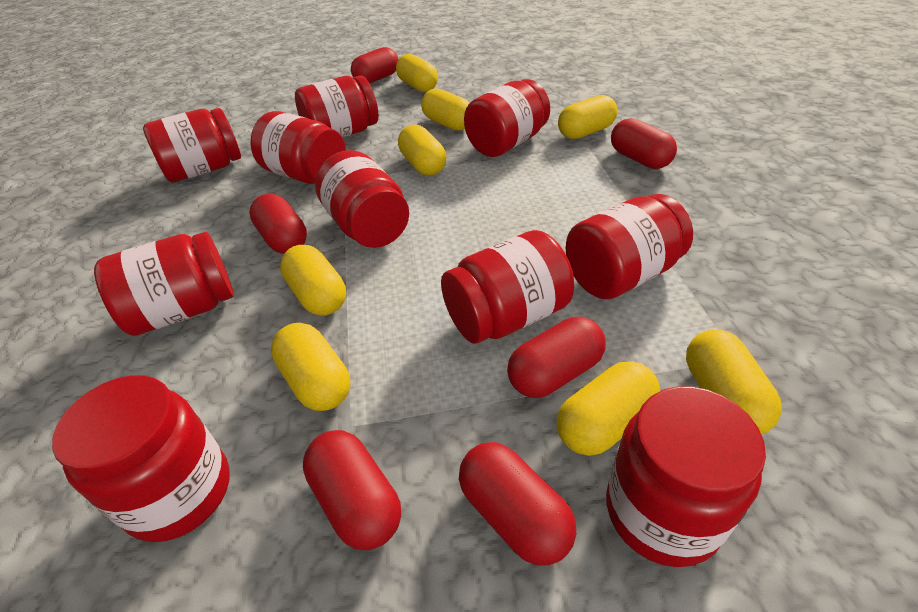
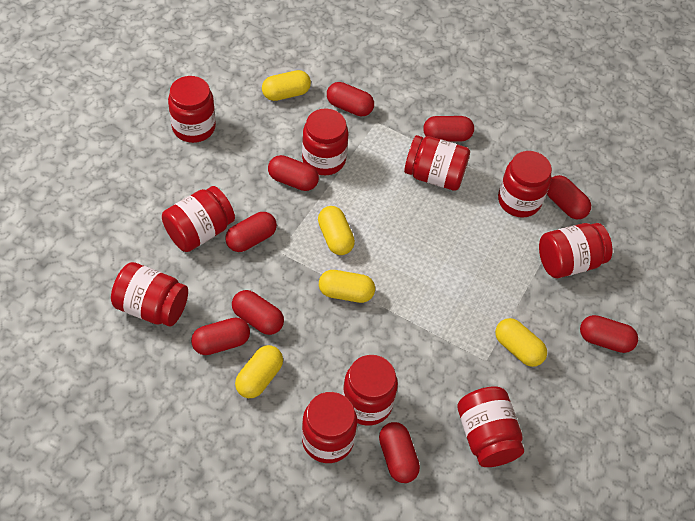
red capsule: [249,194,307,254] [303,430,401,550] [351,47,398,84] [459,442,576,565] [507,317,606,398] [611,118,677,169] = 6 -> [191,318,250,355] [225,212,277,252] [232,290,284,335] [268,155,319,191] [327,82,374,116] [379,422,420,483] [423,116,474,141] [547,175,591,219] [580,315,638,353] = 9
yellow capsule: [271,323,350,411] [280,245,346,316] [396,54,438,92] [398,124,446,176] [421,88,470,131] [557,361,660,456] [558,95,617,139] [686,330,782,434] = 8 -> [235,345,283,398] [262,70,311,101] [318,206,355,255] [319,270,375,303] [495,318,547,367] = 5

